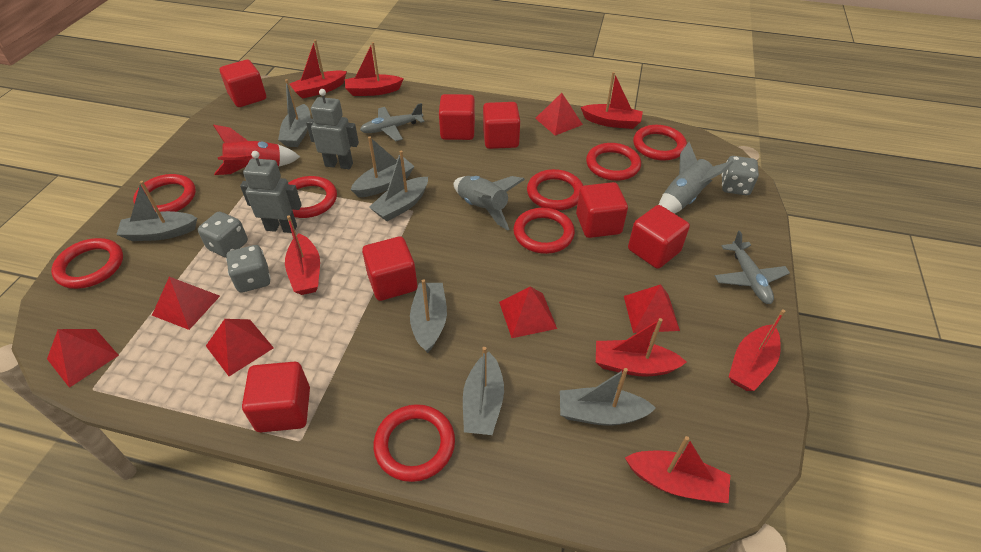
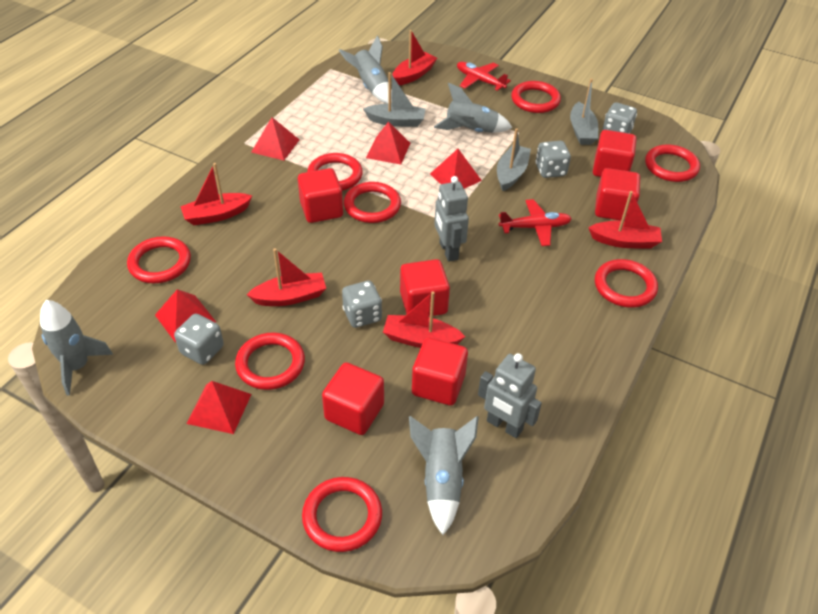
grey boat: [116,181,197,241] [278,79,310,147] [351,136,414,197] [369,151,428,221] [410,280,447,353] [463,347,504,435] [560,368,656,426] = 7 -> [363,72,425,127] [497,128,531,191] [570,78,598,145] = 3
grey dice: [198,212,248,258] [226,245,271,292] [721,156,759,195] = 3 -> [174,314,224,365] [342,281,382,328] [535,141,571,178] [602,102,637,134] = 4
grey plane: [360,103,425,141] [715,231,790,304] = 2 -> none = 0
grey rocket: [454,176,525,230] [658,142,734,214] = 2 -> [40,300,113,396] [339,35,392,104] [409,416,479,535] [434,82,512,133] = 4
red boat: [285,215,320,295] [290,40,347,99] [345,42,404,96] [581,72,643,129] [596,318,686,377] [625,436,730,503] [729,310,785,391] = 7 -> [180,163,252,225] [247,248,326,306] [383,291,465,348] [393,30,437,85] [588,191,662,248] = 5
red cube: [220,60,266,107] [242,362,310,432] [362,236,417,301] [439,94,475,140] [483,102,520,149] [576,182,628,238] [628,205,690,269] = 7 -> [298,168,343,223] [322,362,384,435] [400,259,450,317] [412,337,468,405] [593,130,637,177] [595,168,640,221] = 6
red plane: none = 0 -> [457,62,511,91] [499,199,572,246] = 2
red pyramid: [47,329,119,388] [152,277,220,330] [206,319,274,376] [499,287,557,338] [535,93,583,136] [624,284,680,333] = 6 -> [155,289,216,343] [187,381,251,434] [251,117,299,160] [366,121,410,165] [430,149,482,189] = 5
red rocket: [213,124,300,175] = 1 -> none = 0

